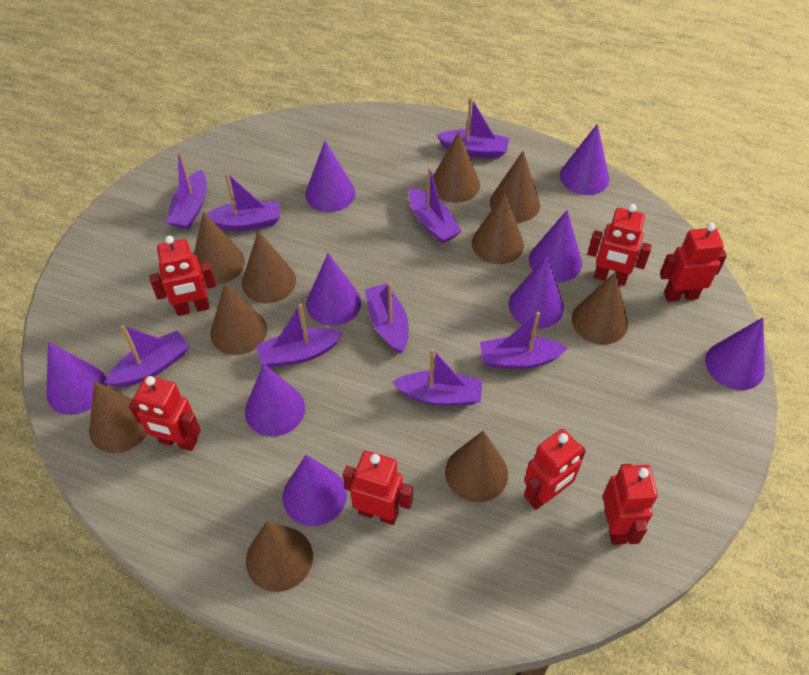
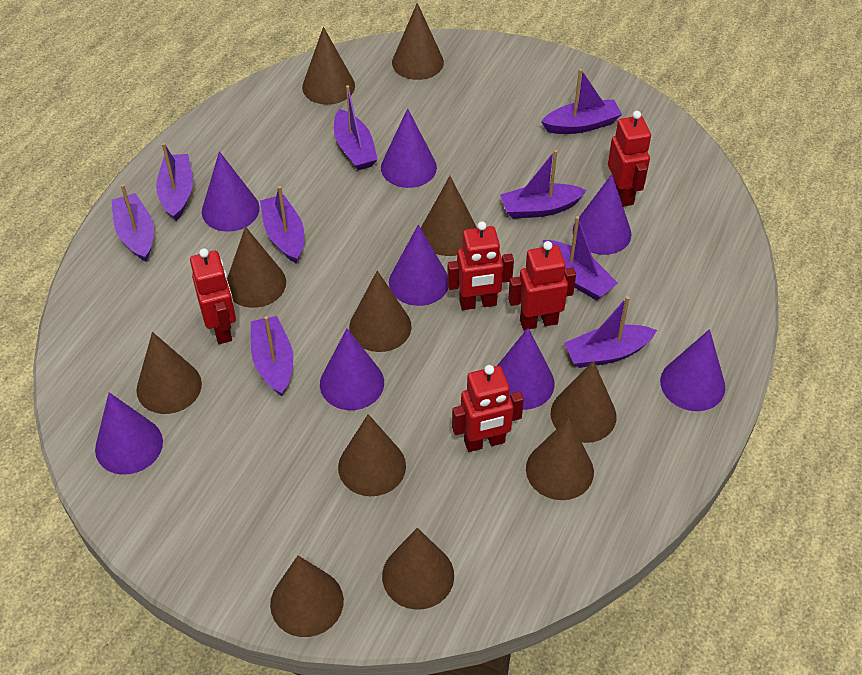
brown cone: [89,381,147,453] [194,212,245,284] [210,282,267,355] [242,231,296,303] [246,522,313,592] [433,131,480,203] [445,430,508,503] [472,192,524,264] [490,151,540,223] [572,272,628,344] = 10 -> [136,332,202,414] [227,226,286,308] [270,556,344,637] [302,27,355,105] [338,414,406,496] [349,270,412,352] [382,528,454,610] [392,3,444,80] [421,176,477,256] [526,418,594,500] [551,361,617,443] = 11
purple cone: [46,342,107,415] [245,364,305,436] [283,455,347,526] [305,141,355,212] [306,253,361,326] [508,256,564,329] [529,210,582,283] [560,124,609,195] [705,317,765,390] = 9 -> [95,392,163,475] [202,151,260,232] [320,329,384,410] [381,108,437,188] [389,225,448,306] [497,328,554,410] [573,174,631,255] [660,329,725,411] = 8
red robot: [129,376,201,451] [149,236,216,316] [343,451,413,525] [524,429,586,510] [587,204,652,286] [603,464,658,545] [660,223,727,302] = 7 -> [190,248,236,344] [447,221,514,310] [452,365,524,452] [508,241,576,330] [608,111,651,207] = 5

